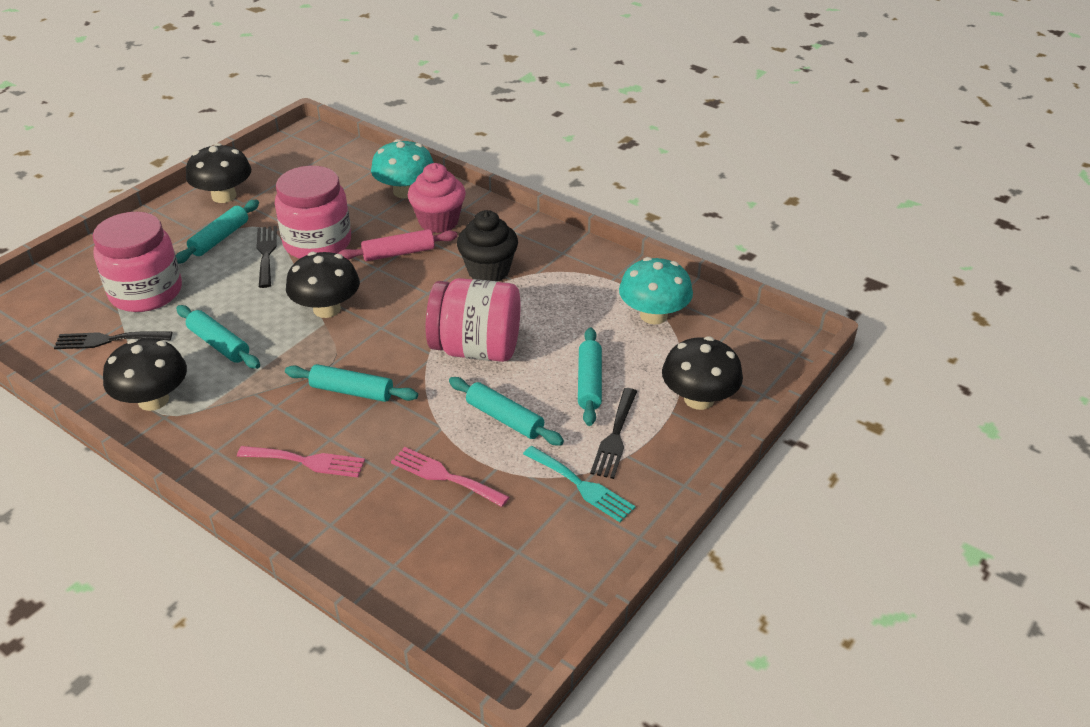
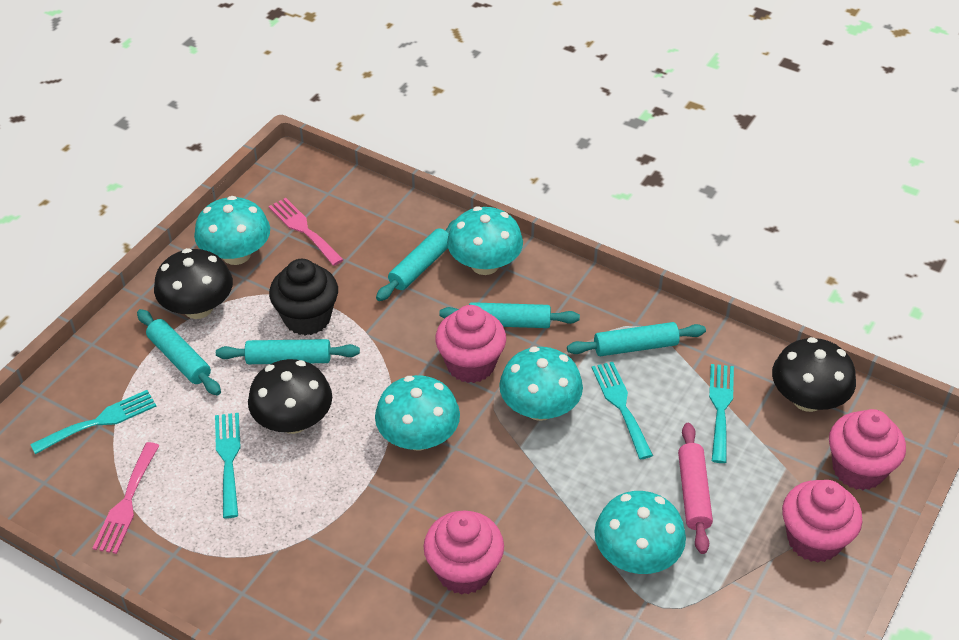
black fork: [54,332,172,349] [257,226,277,288] [590,388,637,479] = 3 -> none = 0
black mushroom: [103,338,187,411] [186,143,251,203] [286,252,360,318] [662,336,743,410] = 4 -> [154,248,233,319] [248,359,332,434] [772,337,856,412] = 3
pink cupcake: [408,163,466,233] = 1 -> [423,511,504,595] [435,305,506,383] [782,480,862,562] [829,409,906,490] = 4
pink jar: [93,212,182,312] [275,166,351,259] [426,278,521,362] = 3 -> none = 0
turquoise fork: [523,446,636,522] = 1 -> [30,390,156,454] [215,413,241,518] [592,362,653,459] [709,364,734,463] = 4
turquoise mushroom: [371,139,434,198] [619,257,693,325] = 2 -> [194,196,270,265] [375,375,460,450] [447,206,523,275] [499,347,583,421] [594,491,686,574] = 5

